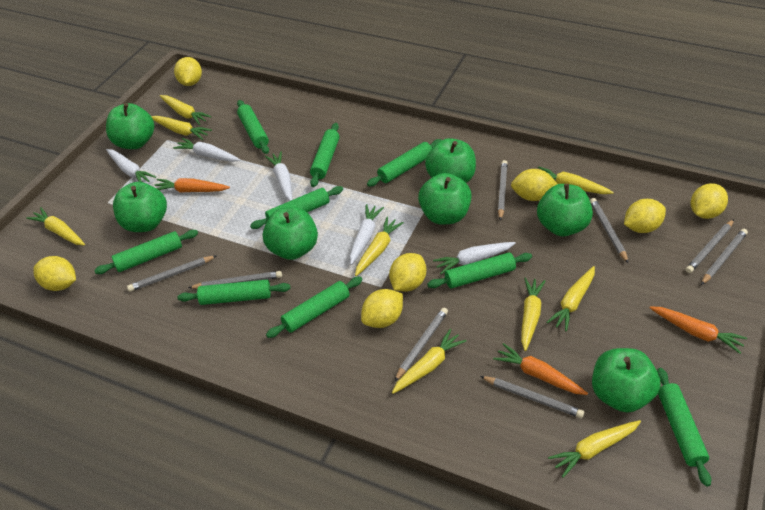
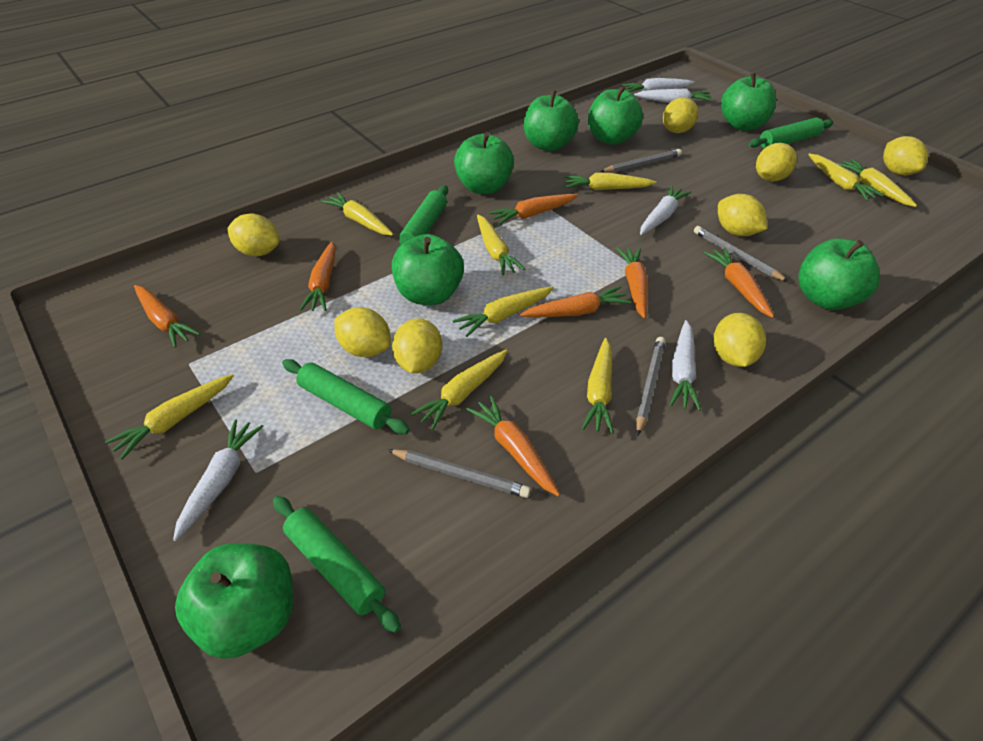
green rolling pin: [94,230,198,274] [178,280,291,305] [237,100,269,154] [250,186,343,229] [266,276,363,338] [310,123,340,187] [367,139,442,187] [427,252,532,289] [657,368,711,486] = 9 -> [273,496,401,633] [282,359,410,434] [396,185,448,251] [748,118,834,148] = 4
grey pencil: [127,256,216,292] [188,271,282,289] [394,308,448,382] [480,376,584,418] [498,160,508,221] [590,198,628,263] [686,219,734,273] [701,229,748,285] = 8 -> [388,449,531,498] [600,149,682,172] [636,337,666,436] [694,226,789,282] = 4
orange carrot: [155,178,230,193] [493,343,588,395] [650,306,747,354] = 3 -> [134,285,200,348] [300,242,336,311] [466,396,560,496] [489,194,578,225] [520,286,631,317] [616,248,648,319] [704,248,774,318] = 7
yellow lemon: [33,256,76,291] [174,57,202,86] [361,289,403,328] [389,253,426,292] [511,169,558,201] [624,199,666,233] [691,183,728,219] = 7 -> [227,213,280,256] [334,307,391,357] [392,319,442,373] [663,97,698,133] [713,313,766,367] [718,194,767,236] [756,143,797,181] [883,136,928,175] = 8

